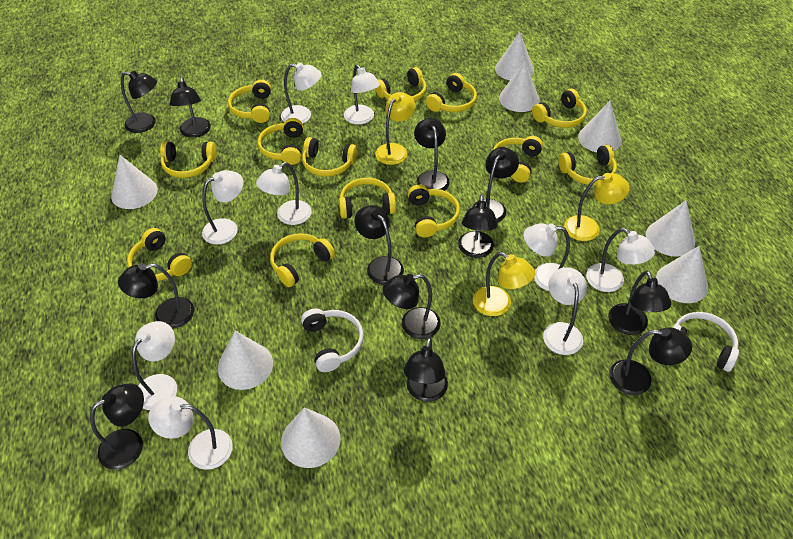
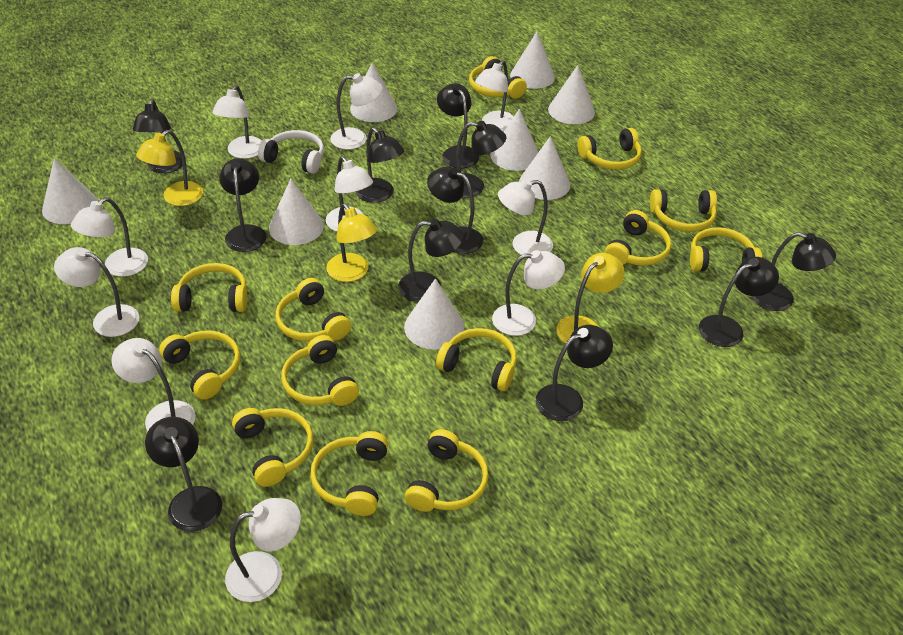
black lamp: [90,383,144,470] [118,263,194,328] [121,71,157,133] [170,77,211,138] [354,205,404,285] [383,274,441,339] [404,337,448,402] [414,118,450,191] [458,194,498,258] [473,147,519,222] [608,270,671,335] [609,327,692,395] = 12 -> [133,99,186,173] [145,417,222,532] [219,158,266,252] [355,127,404,203] [398,219,464,302] [427,166,483,254] [437,83,479,168] [456,121,506,198] [535,325,613,421] [699,257,779,347] [751,232,836,311] = 11
white headphones: [301,308,364,372] [672,312,739,372] = 2 -> [258,130,324,174] = 1
white lamp: [132,321,177,410] [148,396,233,470] [202,170,243,245] [256,162,312,225] [281,62,322,124] [344,64,380,125] [524,223,570,291] [543,267,587,355] [586,228,655,292] = 9 -> [54,247,139,337] [71,197,148,277] [112,338,196,431] [212,85,262,159] [225,498,301,602] [326,156,373,232] [330,73,383,150] [475,60,514,132] [492,250,565,336] [498,179,553,255] = 10

